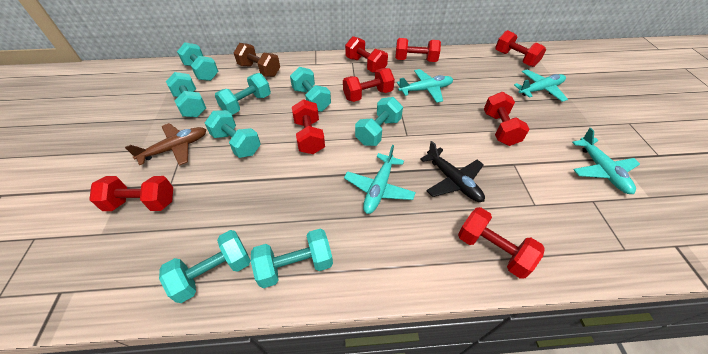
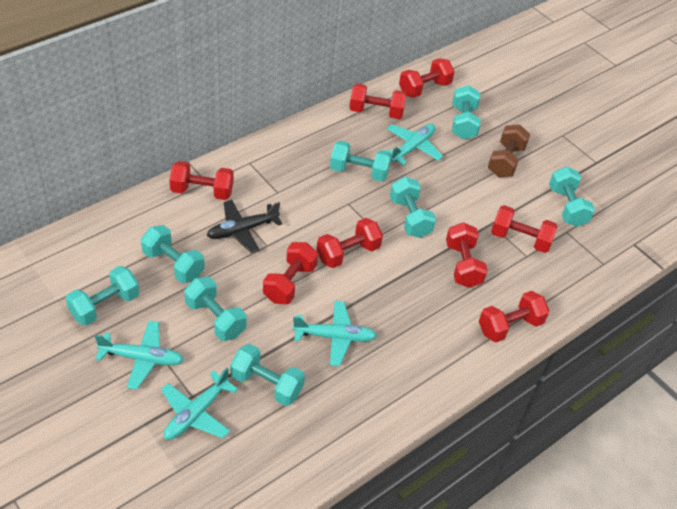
brown plane: [125,123,206,166] = 1 -> none = 0

